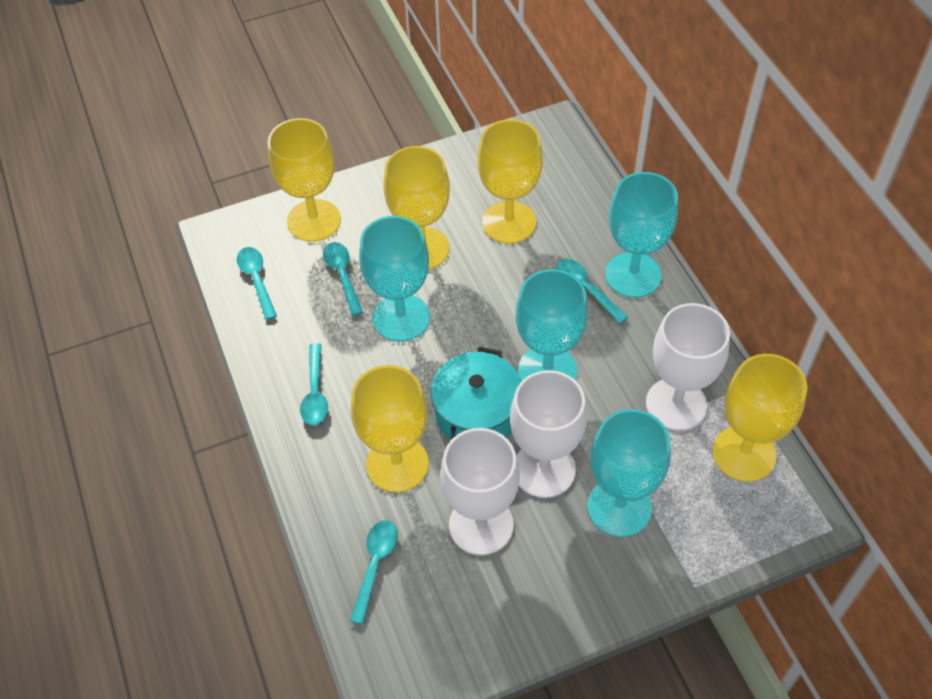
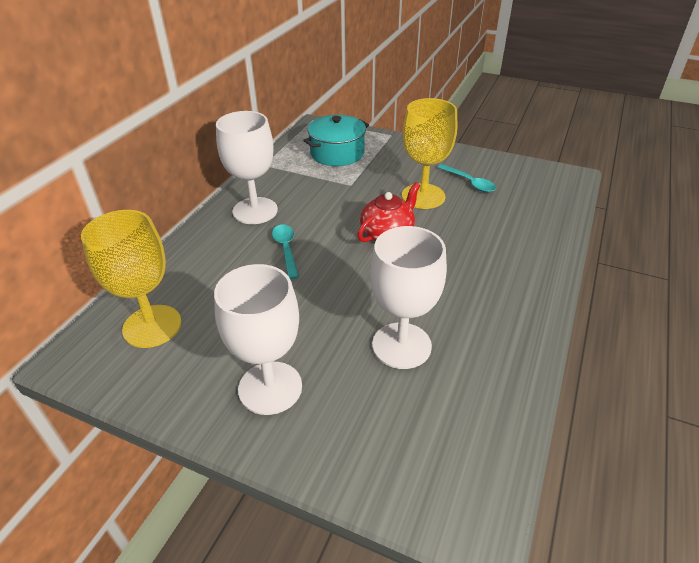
red teapot: none = 0 -> [357,182,420,242] = 1
turquoise goblet: [359,216,430,342] [516,269,588,381] [588,409,671,537] [605,172,678,298] = 4 -> none = 0
turquoise spoon: [237,247,277,320] [300,343,328,425] [323,242,363,316] [350,520,398,624] [556,259,628,323] = 5 -> [272,225,299,279] [438,164,496,192] = 2
yellow goblet: [268,118,341,242] [351,365,429,492] [383,146,450,270] [478,119,543,244] [713,354,807,482] = 5 -> [81,210,182,348] [402,98,457,209] = 2

